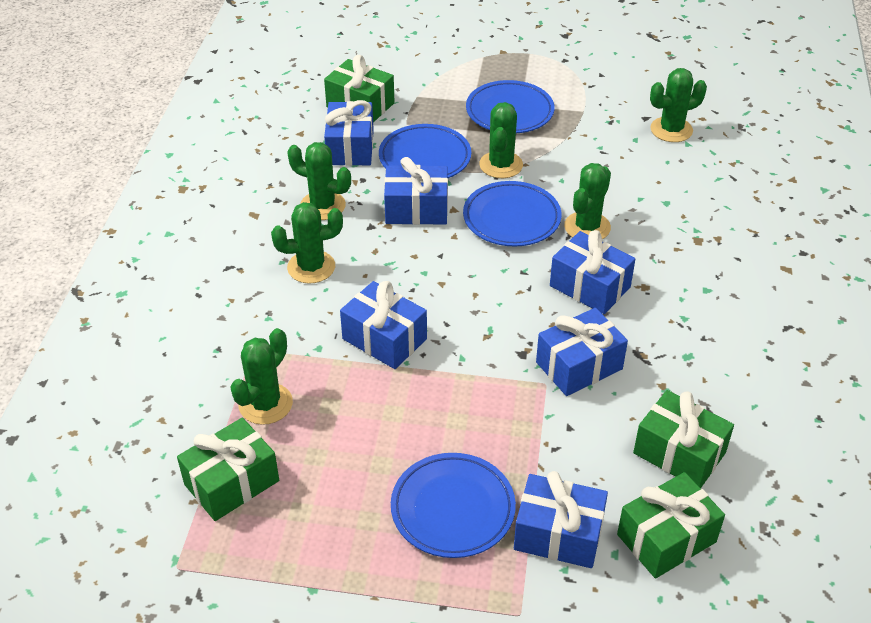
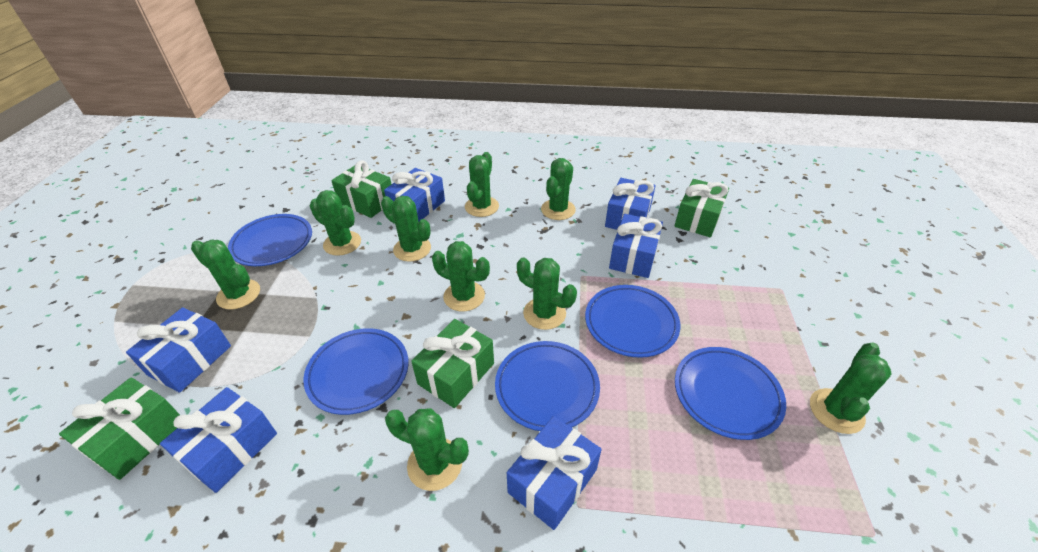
blue plate: [379,124,471,178] [391,453,516,558] [463,181,561,246] [466,80,554,133] = 4 -> [228,214,312,266] [303,328,408,415] [495,341,600,431] [585,285,680,358] [675,347,786,440] = 5
green cactus: [230,328,293,425] [271,202,343,284] [287,142,351,220] [479,102,523,178] [564,163,611,239] [650,68,707,142] = 6 -> [191,240,260,310] [310,190,361,256] [381,196,431,262] [385,408,469,491] [432,241,490,312] [465,152,499,217] [517,258,577,330] [541,158,576,220] [810,342,892,434] = 9

